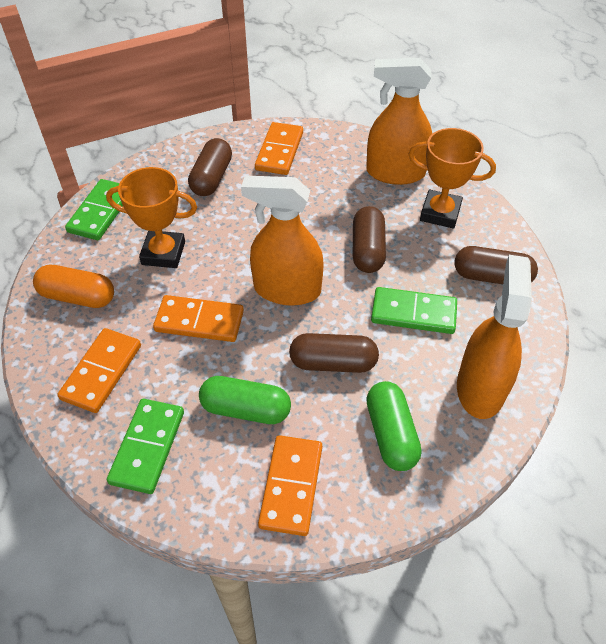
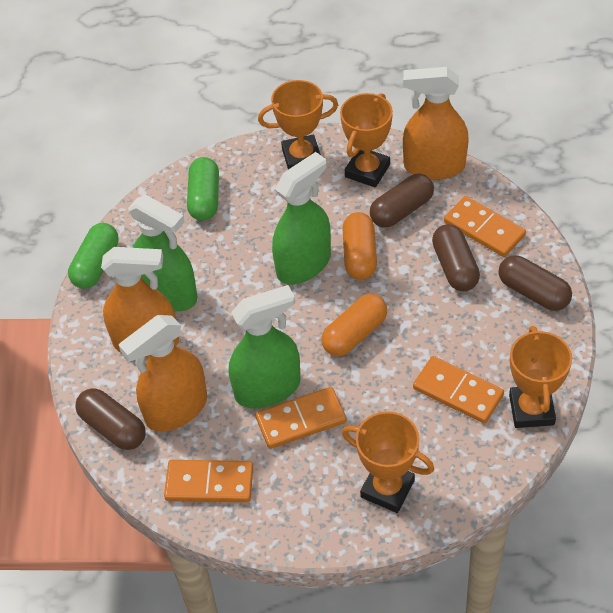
green domino: [65,179,123,240] [107,399,184,494] [371,287,457,334] = 3 -> none = 0
green spray bottle: none = 0 -> [128,194,197,312] [229,285,300,408] [272,152,331,285] = 3
orange capsule: [33,265,114,308] = 1 -> [321,294,387,356] [342,212,377,280] = 2
orange trophy: [106,167,197,268] [409,128,496,229] = 2 -> [258,80,338,170] [340,93,393,188] [342,411,434,513] [509,326,572,428] = 4

